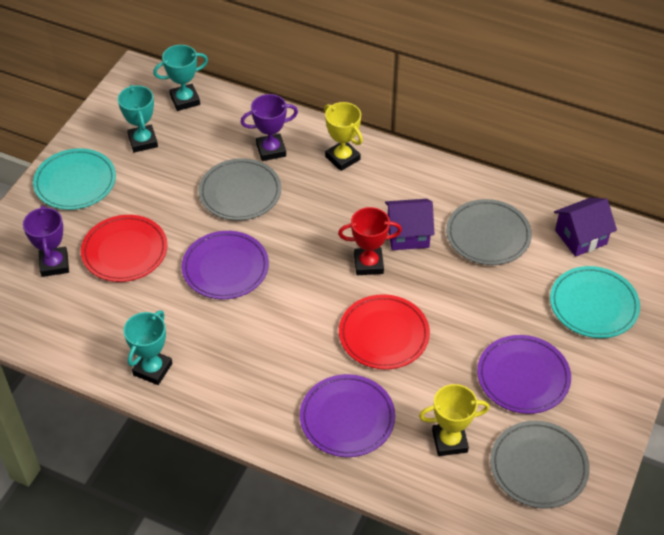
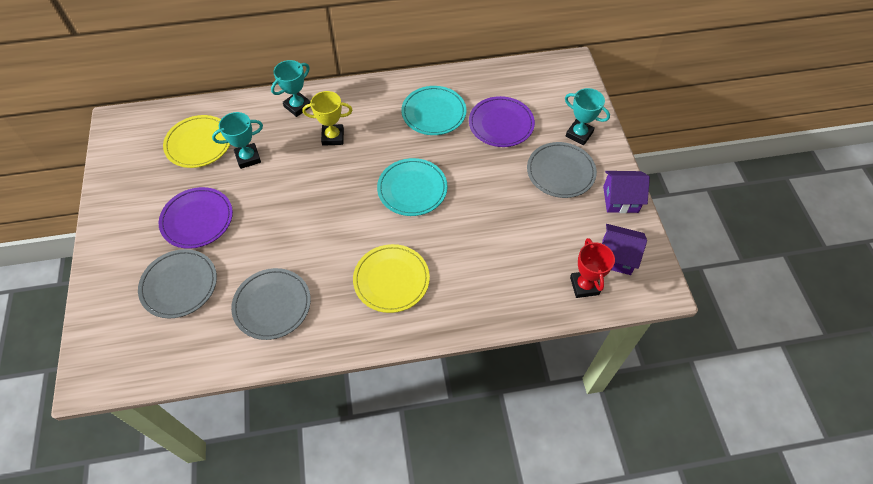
purple plate: [182,231,269,299] [300,374,395,457] [477,335,571,414] = 3 -> [159,187,233,249] [469,96,535,147] = 2
purple trophy: [23,205,69,277] [241,94,298,161] = 2 -> none = 0
red plate: [81,215,168,282] [339,294,430,369] = 2 -> none = 0
yellow plate: none = 0 -> [163,115,230,168] [353,244,430,313] = 2
yellow trophy: [324,102,363,171] [419,384,489,456] = 2 -> [302,91,353,146] = 1

